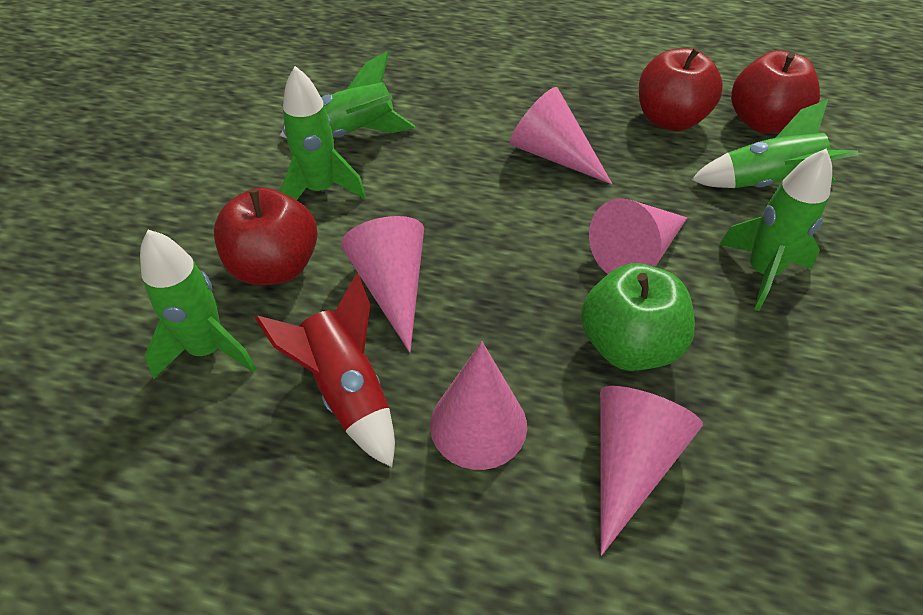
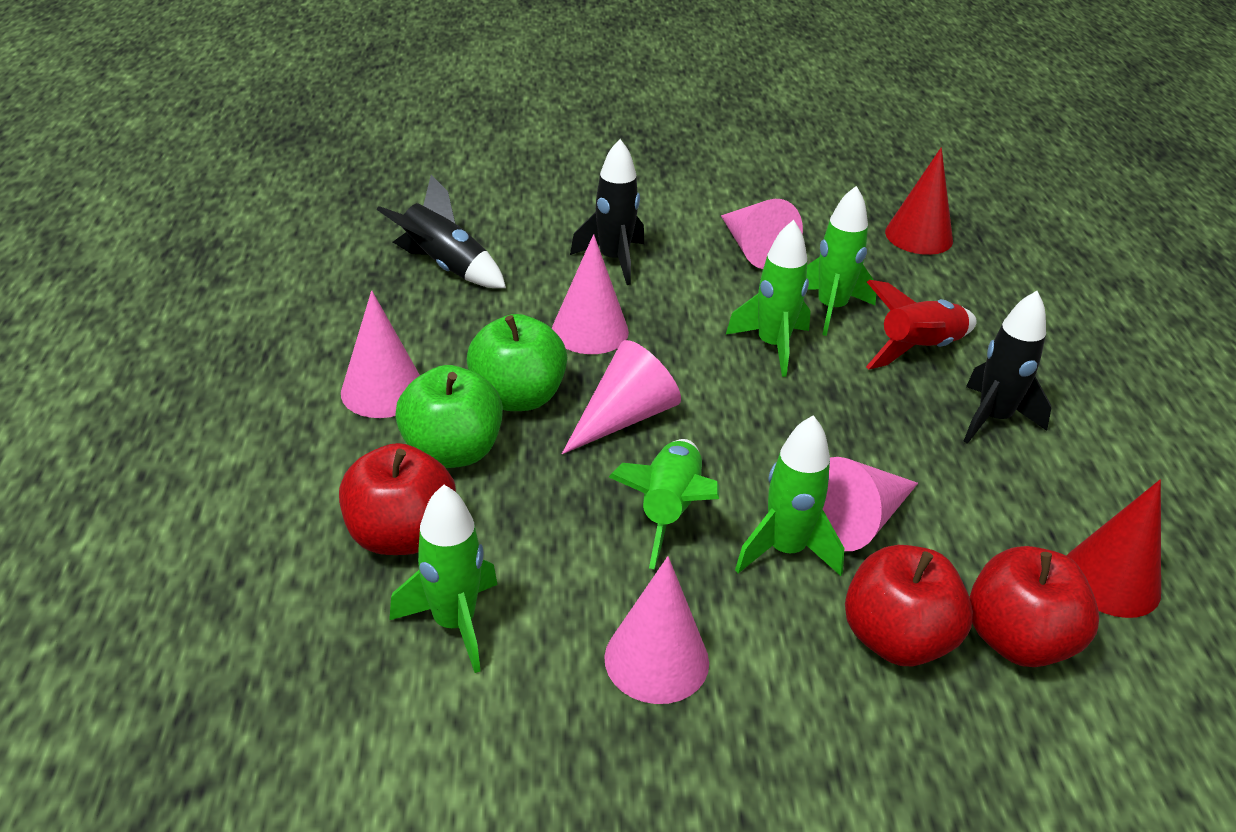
black rocket: none = 0 -> [377,175,506,288] [570,139,644,285] [963,291,1051,444] = 3
green apple: [581,263,695,371] = 1 -> [395,365,503,468] [467,314,567,411] = 2
pink cone: [341,216,424,353] [430,341,527,470] [510,87,612,184] [589,198,687,274] [600,386,703,556] = 5 -> [341,291,420,418] [552,234,629,354] [562,340,681,454] [604,556,709,704] [721,199,803,269] [823,457,918,551] = 6
red cone: none = 0 -> [885,147,953,255] [1066,480,1161,618] = 2

